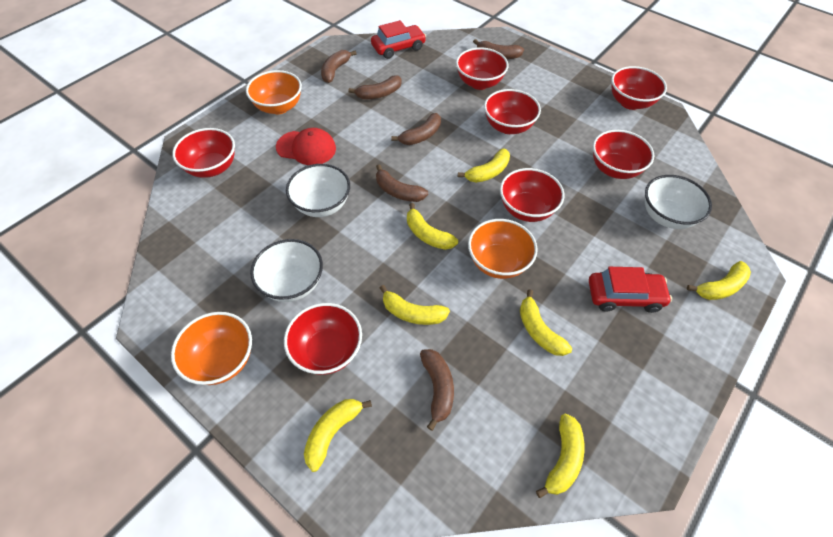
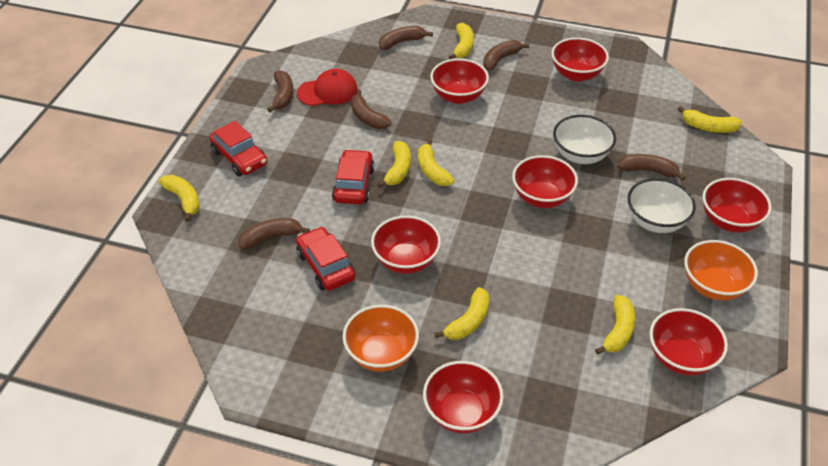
orange bowl: [171,312,252,385] [246,70,302,114] [468,219,538,279] = 3 -> [343,305,419,372] [684,240,758,301] = 2
red car: [371,20,426,59] [589,267,672,313] = 2 -> [209,121,267,176] [296,227,355,291] [332,149,375,204] = 3
white bowl: [250,239,323,302] [286,164,350,217] [645,175,712,229] = 3 -> [553,115,616,164] [628,178,696,233] = 2

